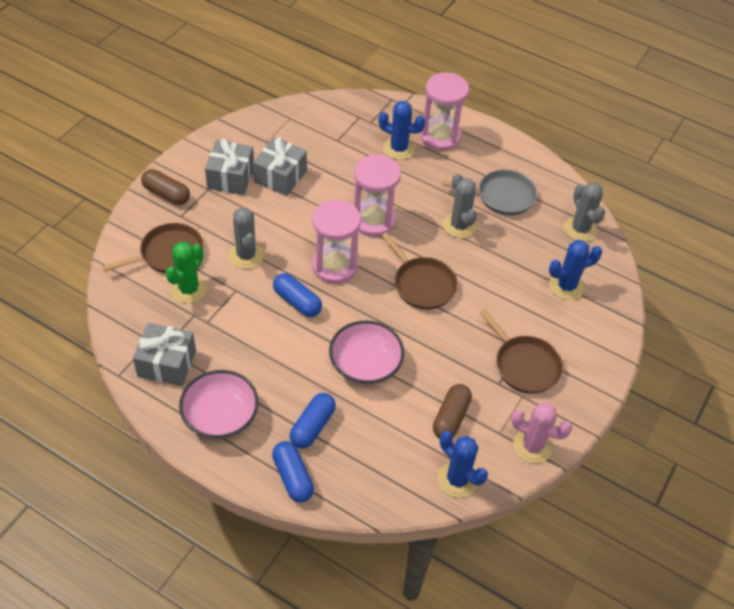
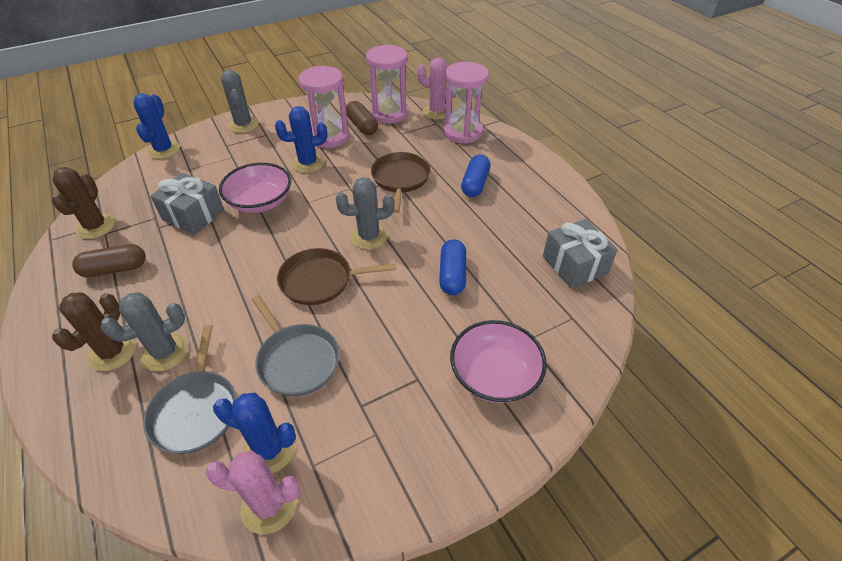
blue capsule: [272,441,314,503] [273,273,322,317] [290,393,336,449] = 3 -> [439,239,466,295] [461,154,490,197] = 2
brown cactus: none = 0 -> [52,167,115,239] [52,292,136,371] = 2
brown pan: [103,223,204,273] [382,232,458,309] [479,309,563,394] = 3 -> [277,248,396,305] [371,152,431,213] = 2
green cactus: [166,242,207,304] = 1 -> none = 0
grey gift: [133,323,196,386] [205,139,254,195] [253,137,307,196] = 3 -> [150,173,224,234] [543,219,618,288] = 2
grey pan: [442,170,537,215] = 1 -> [143,325,237,454] [251,295,340,396] = 2
pink cactus: [511,402,573,463] = 1 -> [205,450,300,534] [417,58,456,119] = 2

